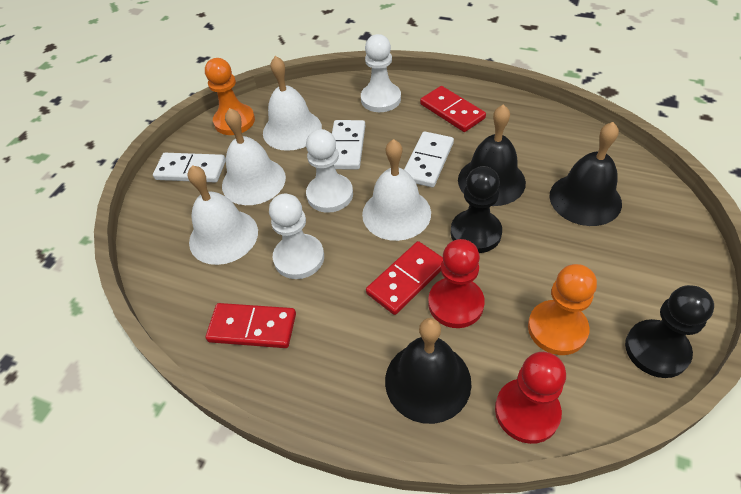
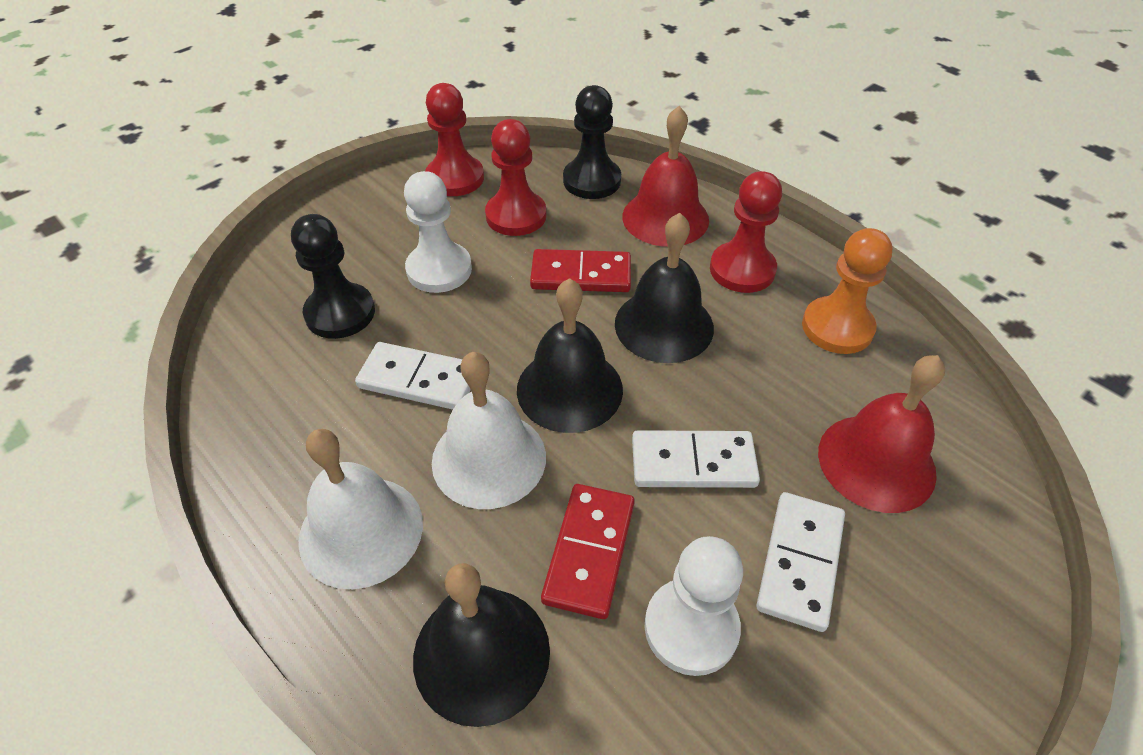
orange pawn: [205,58,255,135] [528,264,597,355] = 2 -> [802,228,893,354] = 1
red bell: none = 0 -> [622,106,709,247] [818,355,945,513] = 2
red domino: [206,303,296,348] [366,241,443,315] [420,86,486,132] = 3 -> [530,249,631,292] [541,484,635,619] = 2
red pawn: [428,239,485,328] [495,352,566,444] = 2 -> [425,83,484,196] [485,119,547,236] [710,171,782,293] = 3
white bell: [188,165,258,265] [222,108,286,205] [263,56,322,151] [362,139,431,241] = 4 -> [298,429,423,589] [432,352,546,509] = 2
white pawn: [269,194,324,279] [306,129,353,213] [361,34,401,112] = 3 -> [404,171,472,293] [645,536,743,676] = 2

